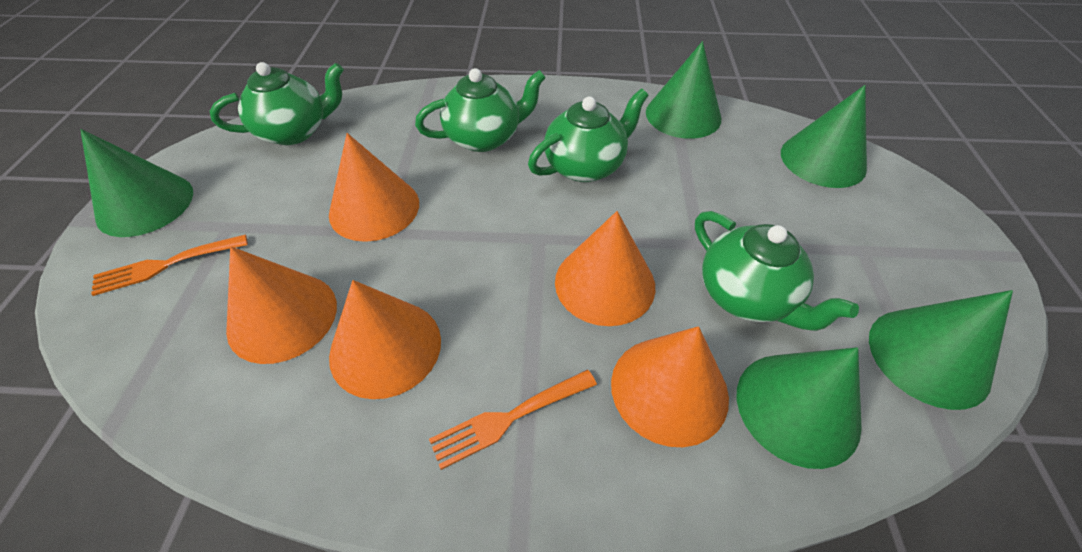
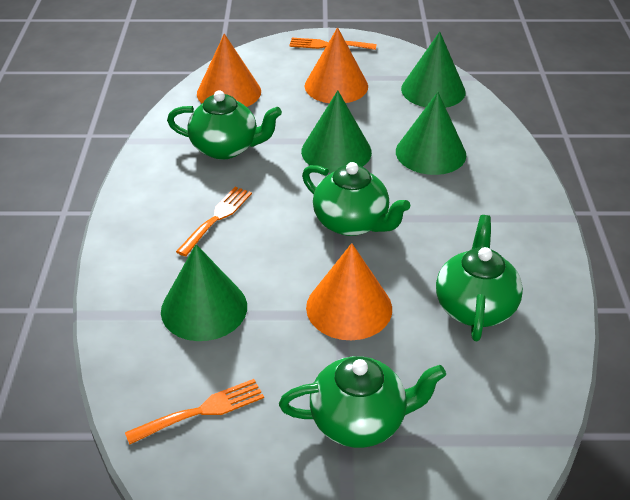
green cone: [80,129,193,237] [646,41,721,139] [736,347,862,469] [781,85,867,188] [869,290,1013,410] = 5 -> [161,244,247,341] [301,90,372,173] [396,92,466,175] [401,32,466,108] = 4
orange cone: [226,247,337,364] [329,133,419,242] [329,280,441,399] [555,211,655,326] [611,326,729,447] = 5 -> [197,33,261,107] [305,27,368,103] [306,243,392,340] = 3
orange fork: [91,234,248,296] [429,370,597,470] = 2 -> [125,379,264,445] [176,187,252,256] [289,38,377,50] = 3

